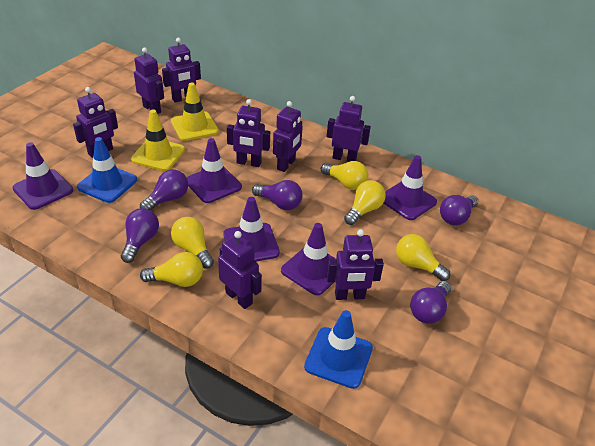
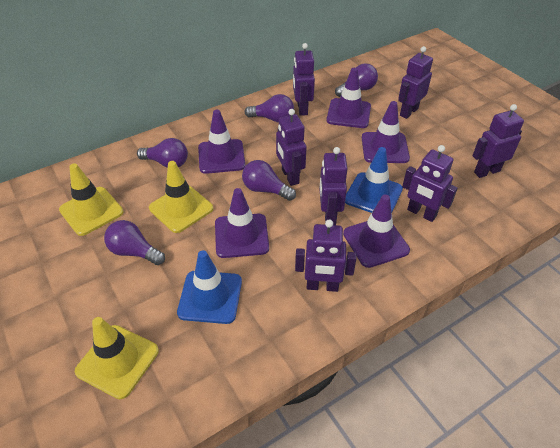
purple robot: [73,87,118,158] [134,47,164,114] [162,38,201,103] [218,231,262,309] [227,99,270,167] [273,101,303,172] [327,96,371,162] [327,229,384,300] = 8 -> [276,109,307,186] [293,43,315,116] [295,219,356,292] [319,147,347,225] [398,46,433,119] [402,145,458,222] [472,104,524,178] = 7
yellow light bulb: [140,252,203,287] [171,217,214,268] [321,161,368,190] [344,180,386,225] [396,234,450,281] = 5 -> none = 0
yellow traffic cone: [131,109,185,171] [171,82,219,141] = 2 -> [59,163,124,236] [75,317,159,399] [149,161,213,233] = 3

